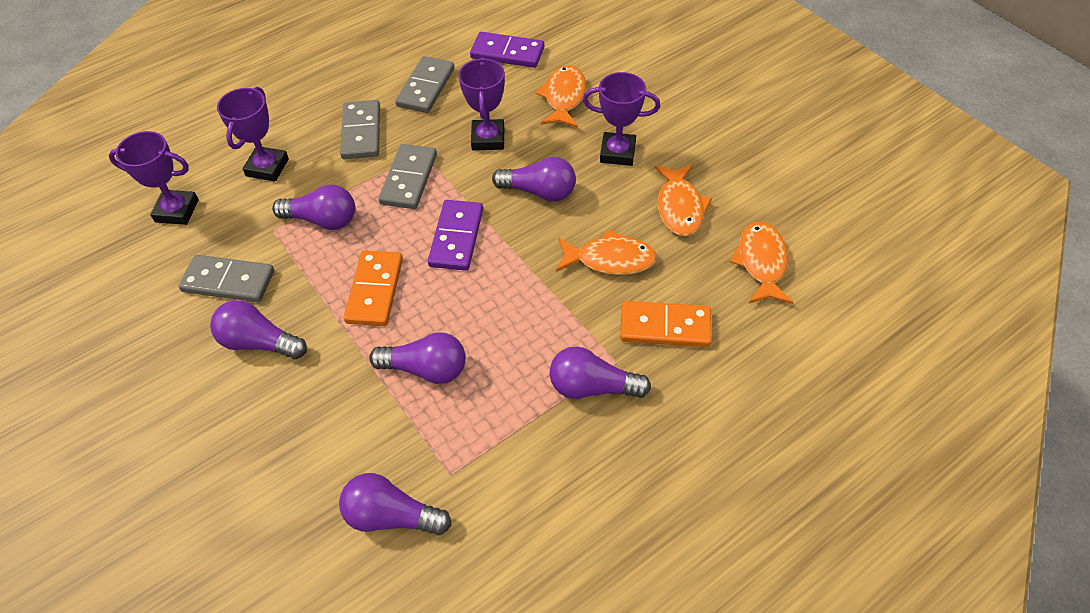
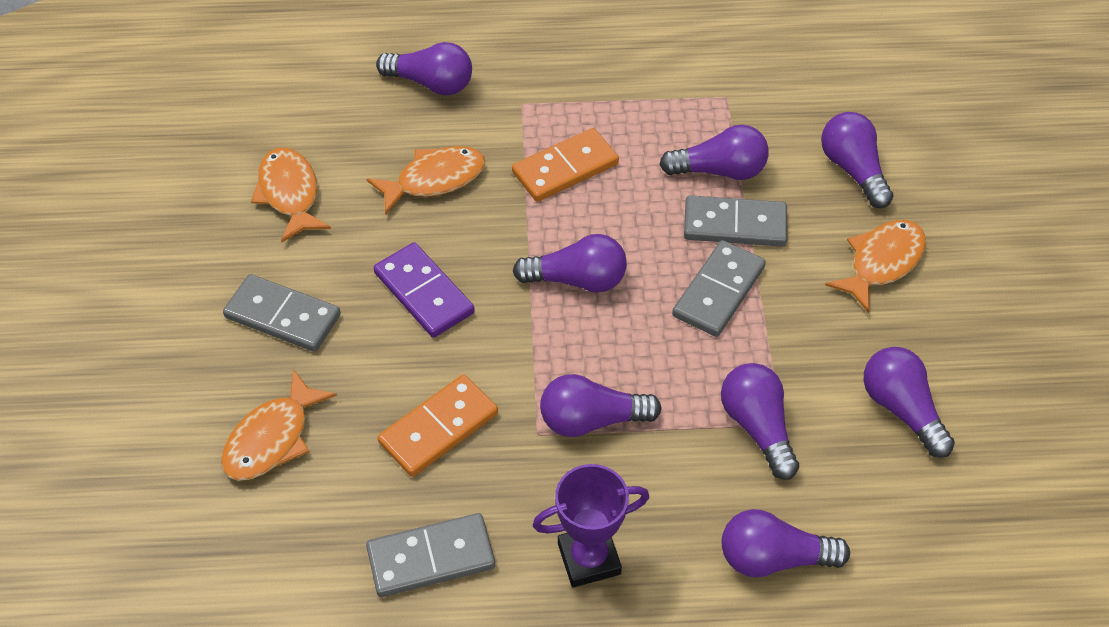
purple domino: [428,200,483,271] [470,32,544,68] = 2 -> [374,242,475,338] = 1
purple light bulb: [210,300,307,359] [272,185,355,230] [339,473,451,535] [369,332,466,384] [492,157,576,202] [550,346,651,399] = 6 -> [376,42,472,95] [513,234,627,293] [540,374,662,437] [659,125,769,180] [721,363,799,480] [721,509,850,578] [821,112,893,208] [864,347,955,458] = 8
purple trophy: [108,131,199,225] [217,87,289,182] [458,57,505,150] [583,72,660,166] = 4 -> [533,464,649,588] = 1

